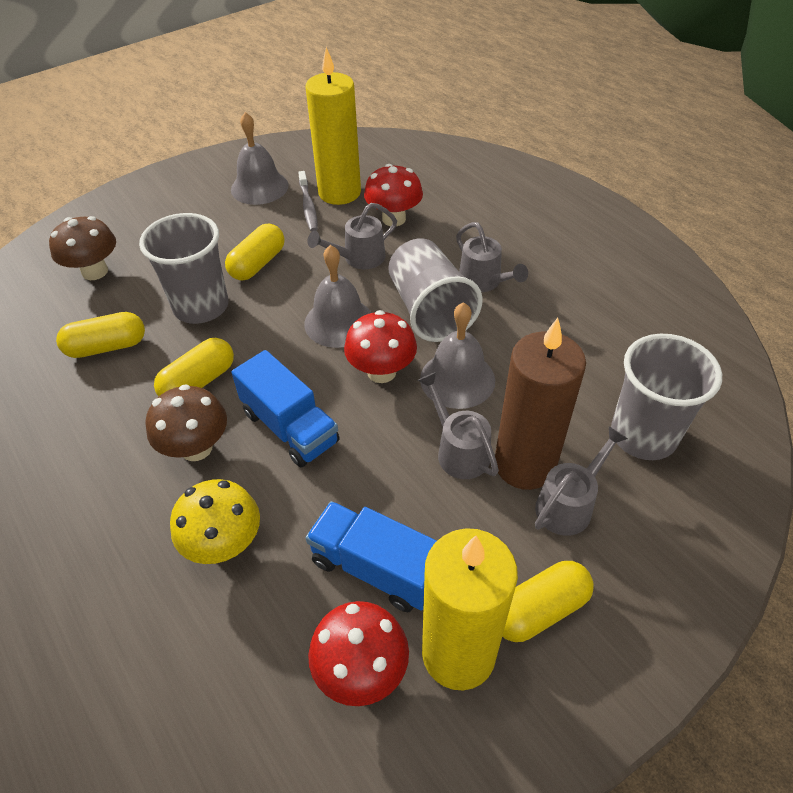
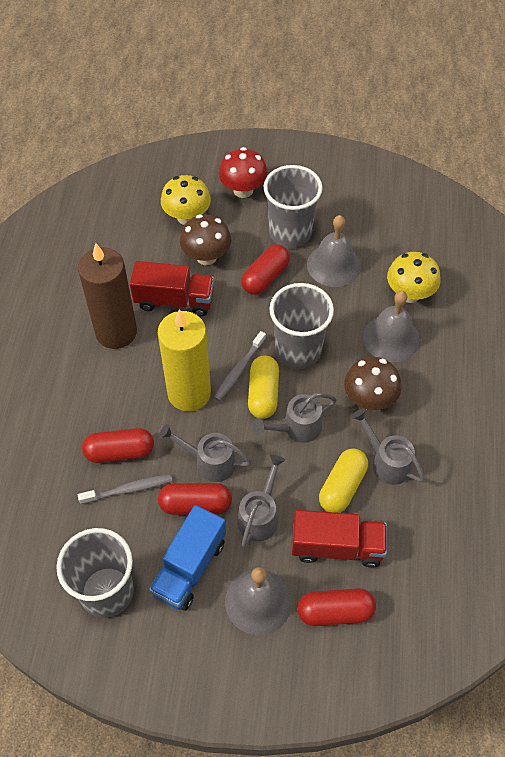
blue truck: [231,350,339,467] [306,501,437,612] = 2 -> [149,505,226,611] = 1
grey toothbrush: [298,171,318,231] = 1 -> [78,474,172,504] [214,331,266,401] = 2
red capsule: none = 0 -> [82,428,154,463] [158,483,232,515] [241,244,290,295] [297,588,376,626] = 4
red mushroom: [308,601,409,706] [344,310,417,383] [364,164,423,226] = 3 -> [219,147,268,198] = 1
red truck: none = 0 -> [130,261,214,316] [292,510,387,568] = 2
yellow candle: [305,47,361,205] [422,528,518,690] = 2 -> [158,309,211,411] = 1
yellow capsule: [56,312,145,358] [154,338,234,397] [225,224,285,281] [502,561,594,642] = 4 -> [248,355,279,419] [319,448,368,513] = 2
yellow mushroom: [170,479,260,564] = 1 -> [161,175,211,225] [387,252,441,303] = 2

